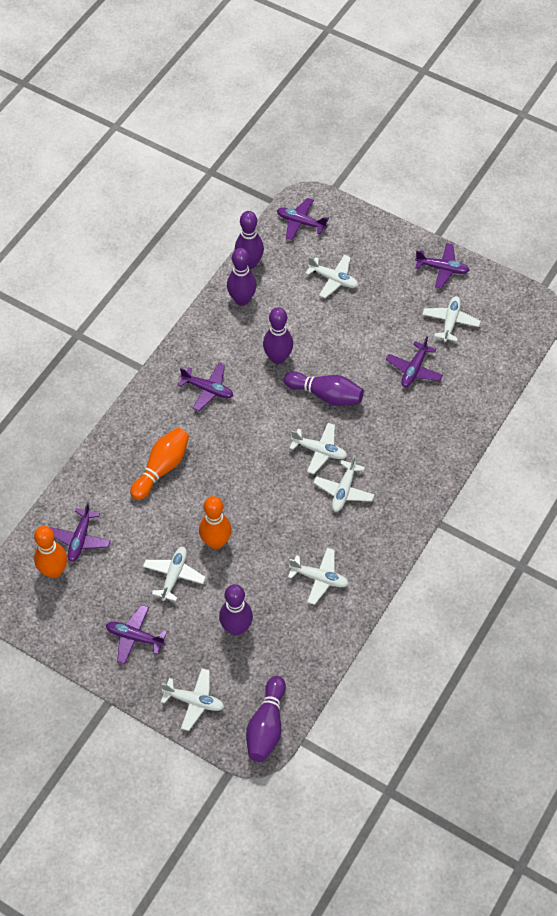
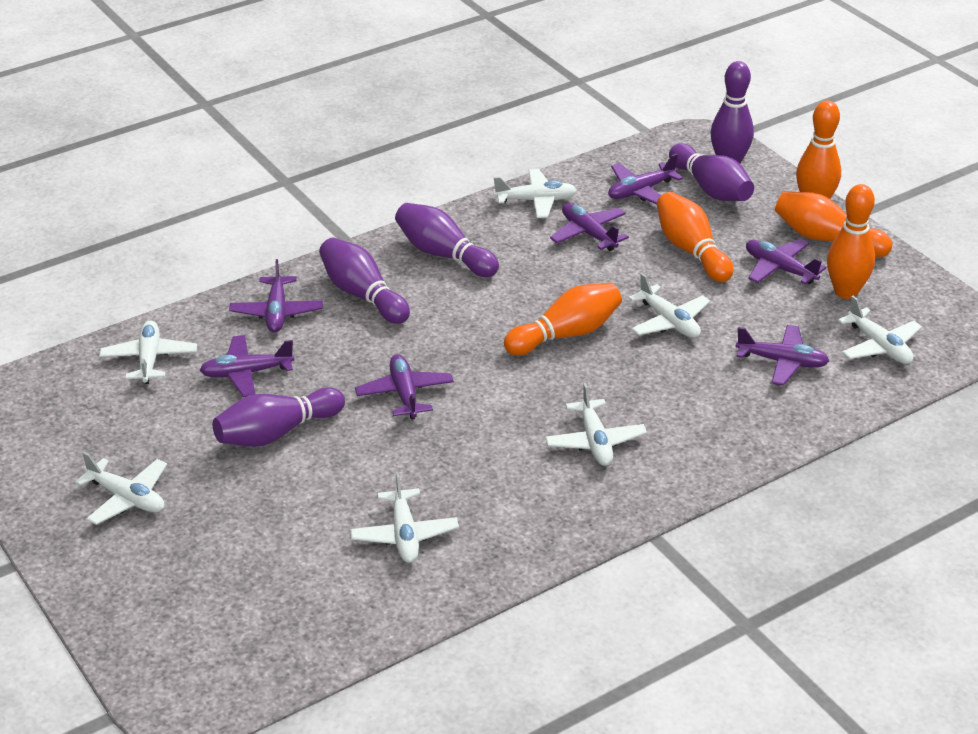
orange bowling pin: [34,526,67,578] [130,428,189,500] [199,496,232,549] = 3 -> [504,283,622,356] [657,192,733,282] [775,191,893,257] [796,100,841,199] [827,184,875,299] = 5
purple bowling pin: [219,584,253,635] [227,248,257,306] [235,211,264,269] [246,676,286,762] [263,307,293,364] [284,371,364,406] = 6 -> [212,387,345,447] [319,238,410,324] [395,203,499,277] [669,143,754,201] [710,61,754,164] = 5
purple plane: [51,502,111,562] [106,605,167,664] [178,363,233,411] [277,198,329,240] [386,336,443,387] [415,243,469,289] = 6 -> [200,335,294,398] [229,259,323,333] [355,354,454,419] [550,203,629,251] [608,154,683,205] [736,325,829,386] [746,239,826,284] = 7

